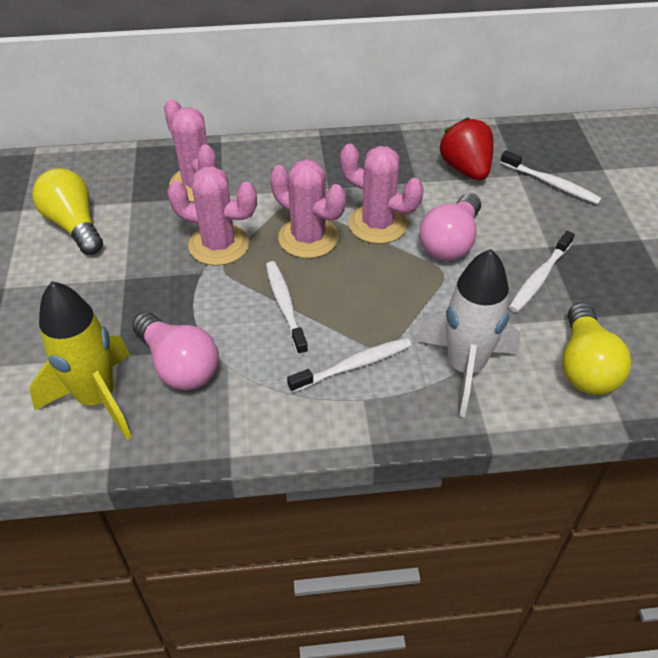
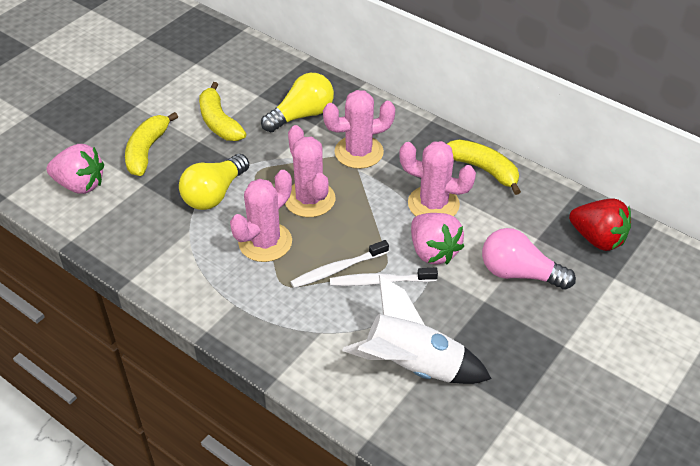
pink light bulb: [132,312,219,390] [419,193,481,261] = 2 -> [482,228,576,290] = 1
pink strawberry: none = 0 -> [46,144,104,194] [411,213,464,264] = 2
white toothbrush: [266,261,308,355] [287,338,412,393] [500,150,602,205] [509,231,575,313] = 4 -> [290,240,389,288] [330,267,438,286] = 2
yellow banana: none = 0 -> [125,112,178,176] [199,82,246,141] [447,139,521,195] = 3
yellow rocket: [29,281,132,440] = 1 -> none = 0

